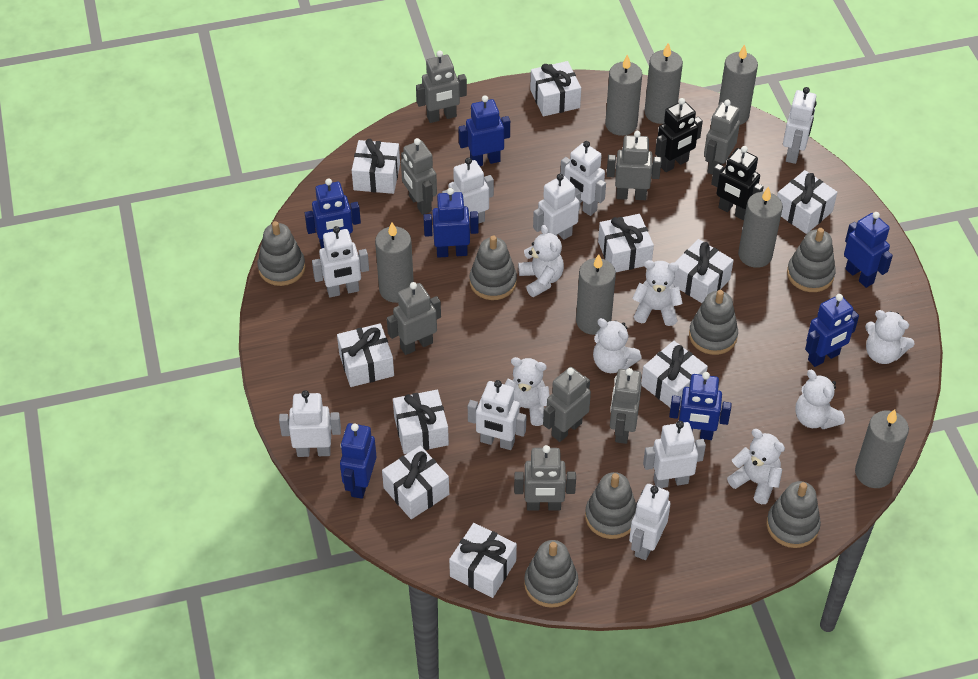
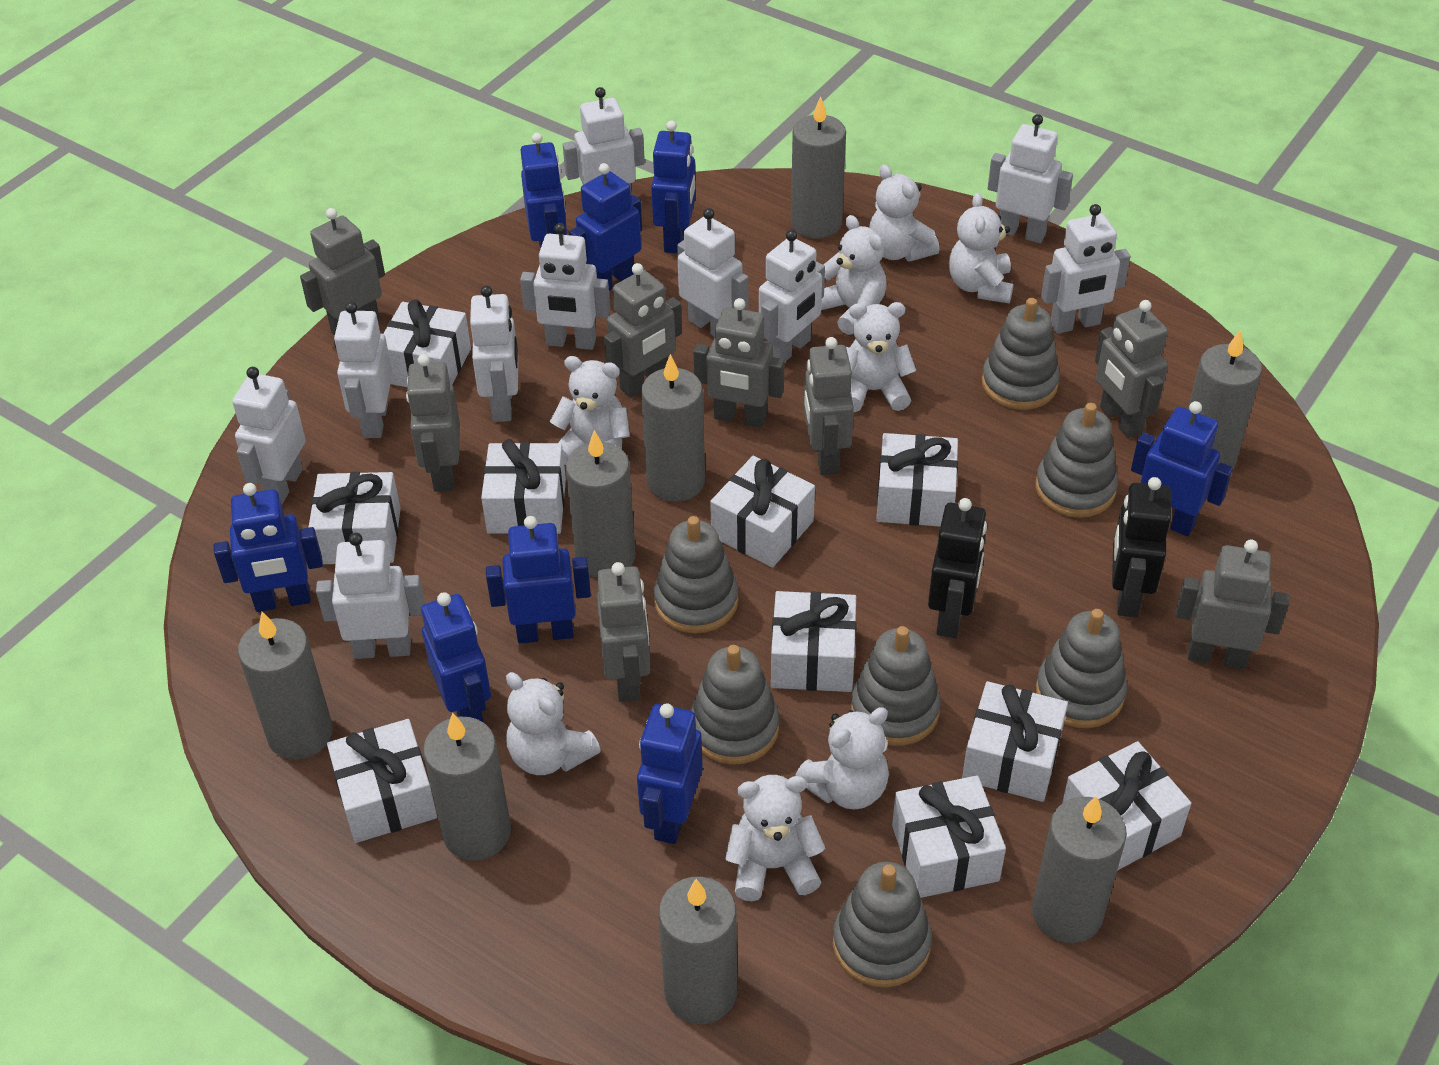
blue robot: [305,178,361,249] [340,423,377,499] [423,188,479,258] [459,96,510,166] [669,372,732,440] [805,294,859,367] [844,212,893,288] = 7 -> [214,483,323,612] [421,592,491,723] [486,516,591,644] [520,133,567,248] [569,163,642,291] [637,703,703,844] [651,120,696,254] [1131,401,1233,536] = 8
grey candle: [375,222,414,303] [576,254,616,335] [605,54,642,136] [645,43,683,124] [718,44,758,125] [738,186,783,268] [855,409,909,488] = 7 -> [238,612,333,760] [423,713,511,861] [566,430,636,577] [641,354,705,502] [659,877,737,1024] [791,96,846,239] [1032,796,1127,943] [1188,330,1262,468] = 8
white robot: [279,390,341,457] [312,226,369,298] [442,158,494,223] [468,380,527,450] [533,174,581,240] [560,141,606,216] [629,484,671,560] [643,421,706,488] [783,87,817,164] = 9 -> [232,367,306,504] [316,532,425,659] [334,302,393,438] [470,285,518,422] [520,223,610,350] [563,87,645,191] [677,208,748,337] [759,230,825,362] [988,114,1073,243] [1041,204,1130,334] = 10
white teddy bear: [504,357,550,426] [518,225,564,297] [593,318,641,373] [632,260,683,326] [727,429,785,504] [795,370,845,429] [865,310,915,364] = 7 -> [506,672,601,775] [550,356,630,465] [725,775,826,901] [795,707,889,810] [821,215,886,335] [846,302,916,412] [869,165,940,262] [949,193,1013,303] = 8

